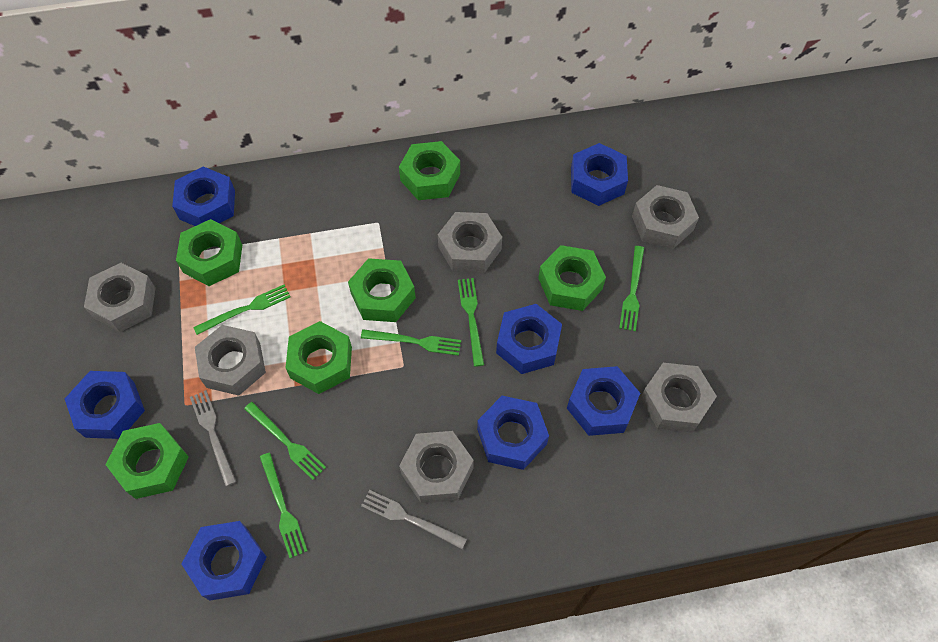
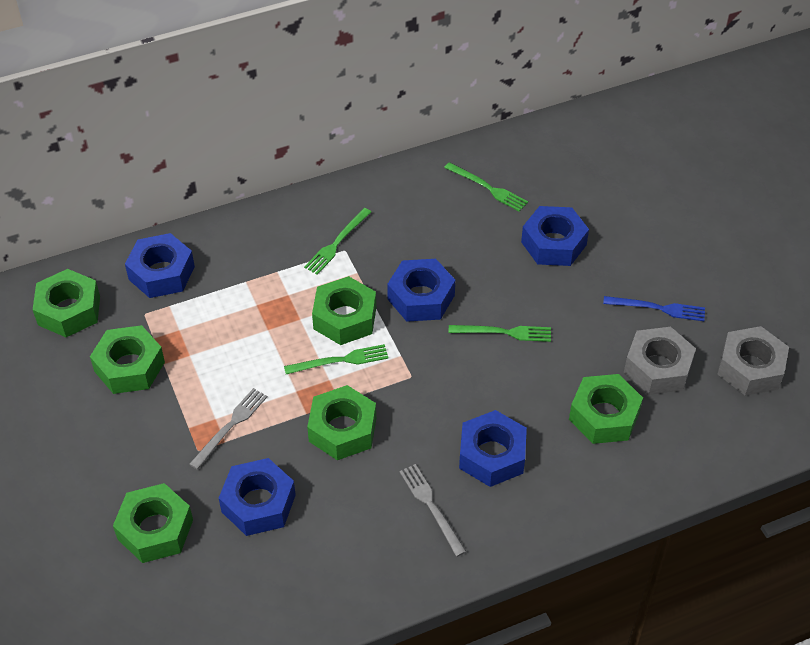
blue fork: none = 0 -> [603,296,705,321] = 1
blue nut: [65,371,145,439] [172,167,235,226] [181,521,267,601] [477,396,549,470] [496,304,562,374] [567,366,640,436] [571,143,628,206] = 7 -> [125,233,195,298] [219,458,296,536] [387,259,455,322] [459,410,527,487] [521,206,589,266] = 5
green fork: [193,285,290,335] [244,402,326,480] [260,453,308,558] [361,329,461,356] [458,278,484,367] [619,246,644,331] = 6 -> [284,344,389,374] [304,208,371,275] [444,162,528,212] [448,325,551,342] = 4
grey nut: [84,263,156,332] [195,325,266,396] [399,431,474,503] [438,212,502,273] [632,185,699,249] [640,363,717,433] = 6 -> [624,327,696,395] [718,326,789,396] = 2

